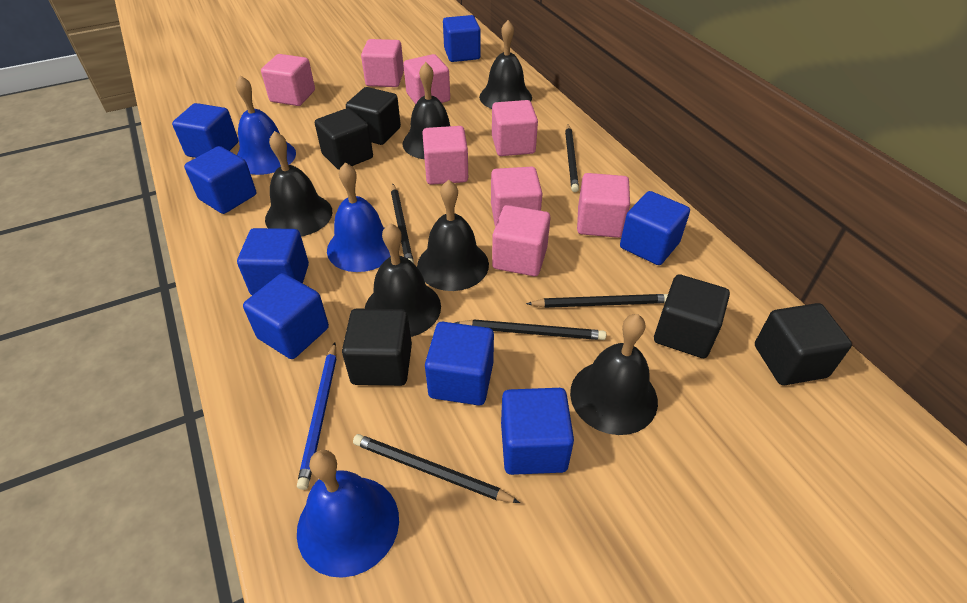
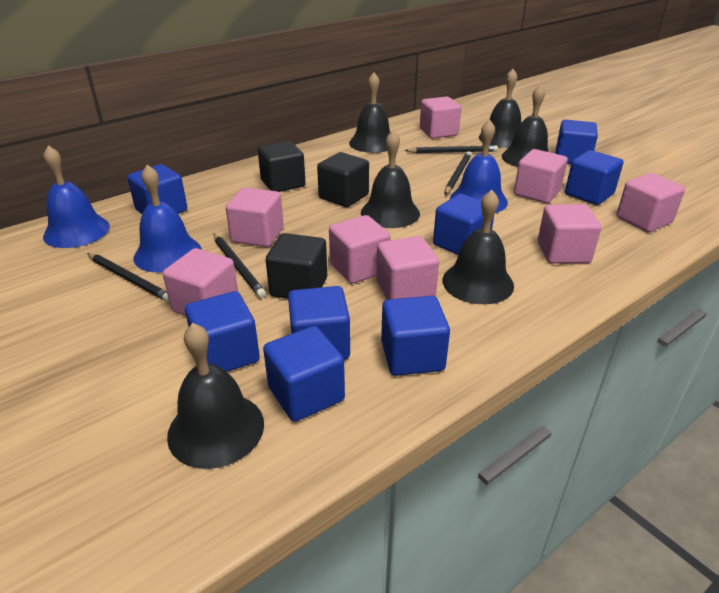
black cube: [315,108,373,170] [342,309,412,386] [346,87,401,145] [654,274,730,358] [755,303,852,385] = 5 -> [258,141,306,192] [266,233,327,299] [317,152,369,207] = 3
black pencil: [353,434,520,503] [391,184,414,263] [455,319,606,340] [526,294,668,308] [565,124,579,192] = 5 -> [87,253,169,302] [213,233,266,298] [404,145,498,153] [445,152,472,195] = 4
blue pencil: [297,342,336,490] = 1 -> none = 0

